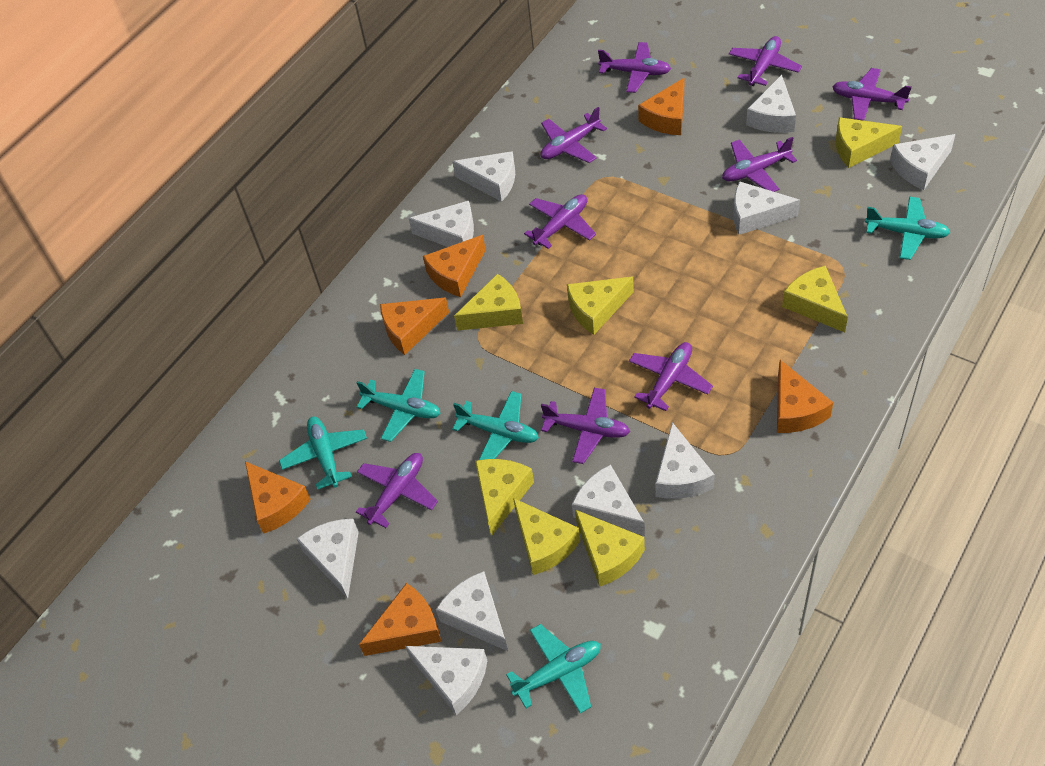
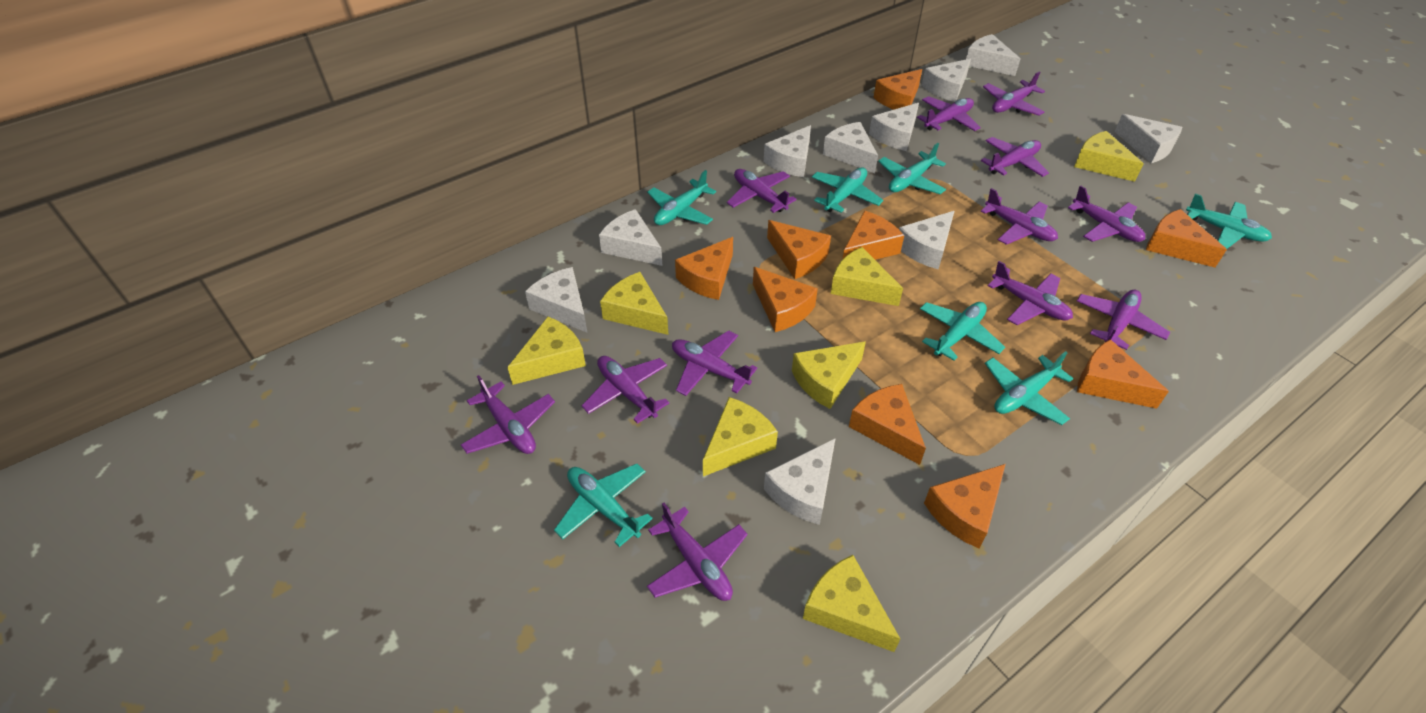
orange cheese: [245,461,311,534] [359,583,441,656] [380,298,449,355] [423,235,486,297] [638,78,685,135] [777,360,833,433] = 6 -> [675,237,733,300] [753,267,818,332] [767,220,831,279] [842,211,904,260] [849,384,926,465] [873,69,922,110] [924,464,1006,548] [1077,339,1169,409] [1146,209,1227,267] = 9
purple plane: [356,453,438,528] [524,194,596,249] [540,107,607,163] [541,388,630,464] [598,42,671,93] [629,342,713,411] [722,137,797,192] [729,36,802,86] [832,68,912,121] = 9 -> [461,375,555,454] [581,356,669,424] [647,503,747,601] [672,330,757,396] [727,169,797,213] [917,96,981,131] [981,137,1049,177] [981,188,1058,245] [983,72,1045,116] [988,261,1073,325] [1068,185,1145,242] [1077,290,1170,350] = 12
turquoise plane: [279,416,367,490] [356,369,441,442] [452,391,539,460] [506,624,601,713] [865,197,950,260] = 5 -> [554,464,653,547] [647,170,716,225] [812,167,883,213] [878,143,946,194] [920,302,1005,361] [985,351,1073,425] [1186,193,1272,249] = 7

